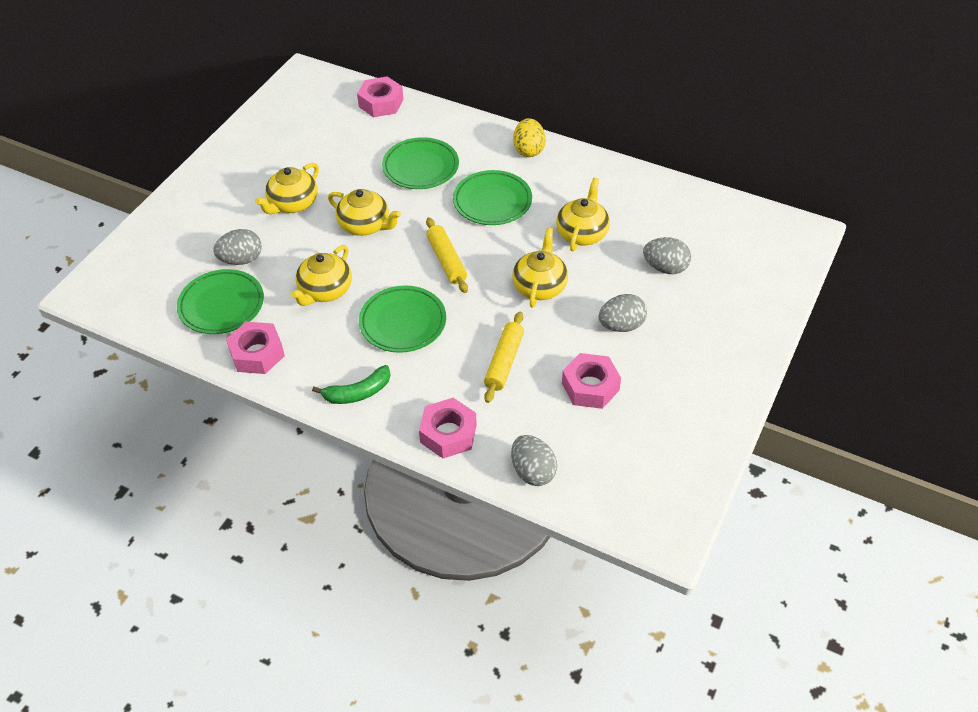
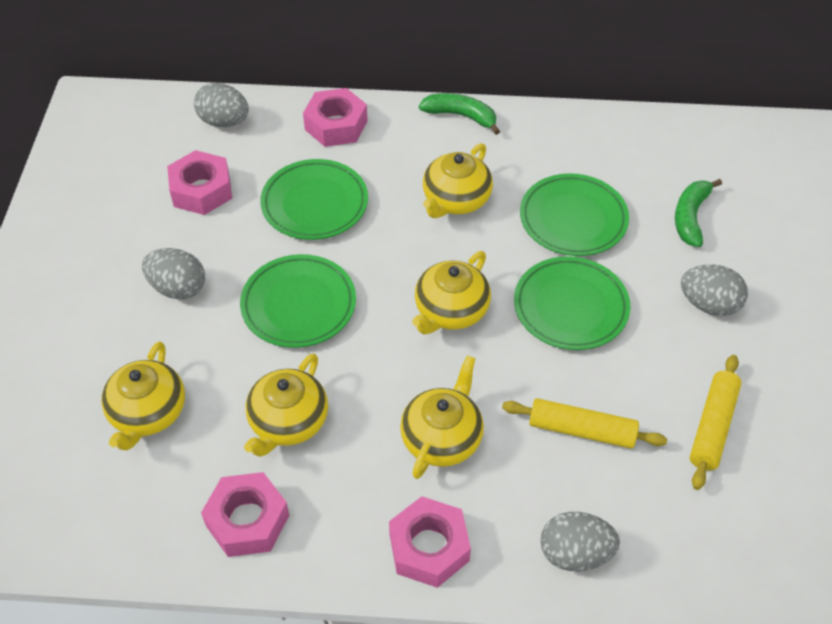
green banana: [312,365,390,404] = 1 -> [419,93,500,135] [675,179,722,247] = 2
yellow egg: [513,118,546,157] = 1 -> none = 0

